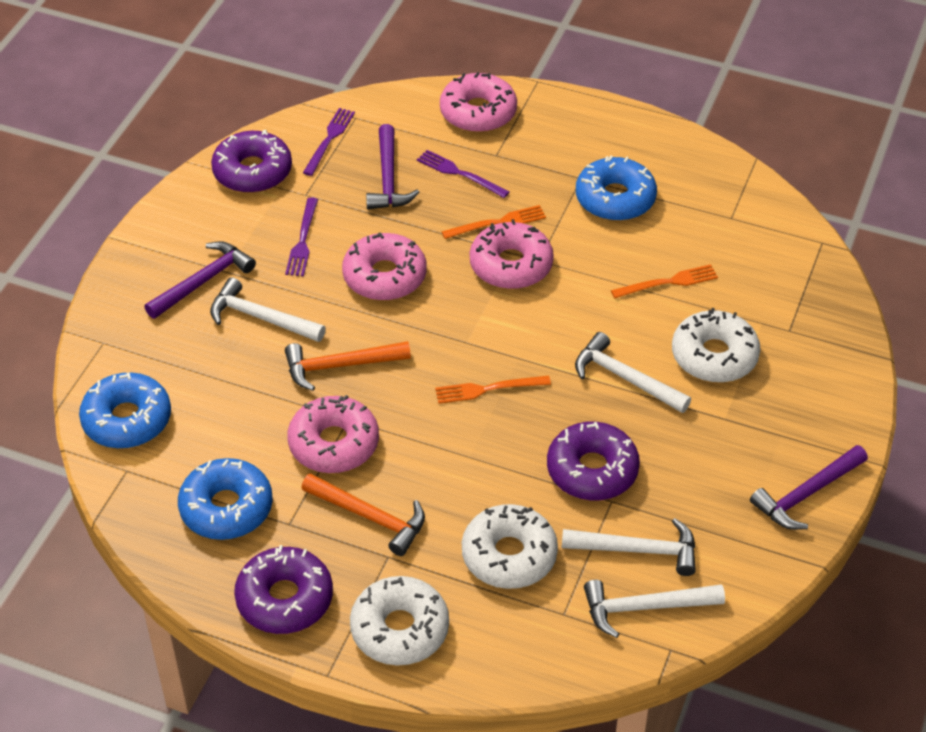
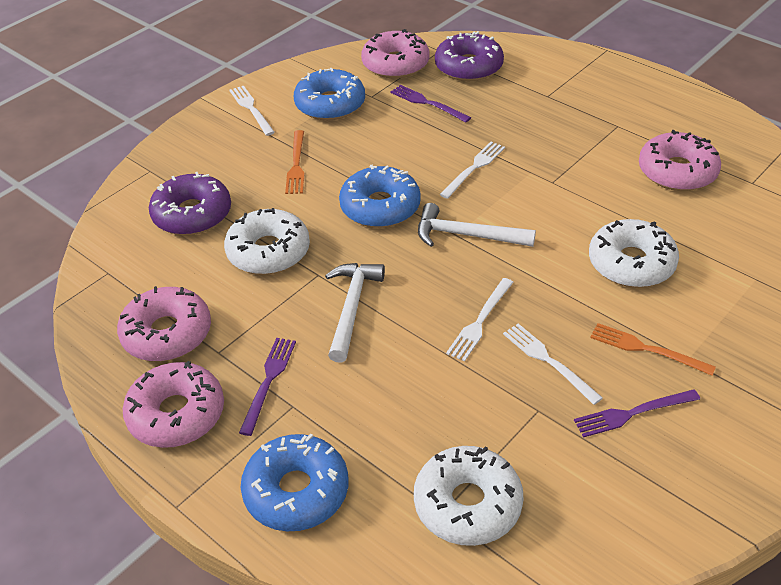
orange fork: [435,376,551,404] [441,205,546,239] [611,264,718,298] = 3 -> [285,130,305,194] [590,323,716,376] = 2
orange hammer: [285,341,411,391] [301,473,425,556] = 2 -> none = 0
purple donut: [211,130,292,193] [234,545,333,634] [547,422,640,500] = 3 -> [149,172,231,235] [435,31,504,81] = 2
purple hammer: [144,241,256,319] [366,124,419,209] [750,445,868,530] = 3 -> none = 0
white fork: none = 0 -> [229,86,275,136] [439,142,505,199] [446,278,514,361] [503,324,603,405] = 4
white hammer: [210,277,326,342] [562,518,696,576] [575,332,691,413] [584,580,725,638] = 4 -> [325,263,385,363] [418,203,536,247] = 2

